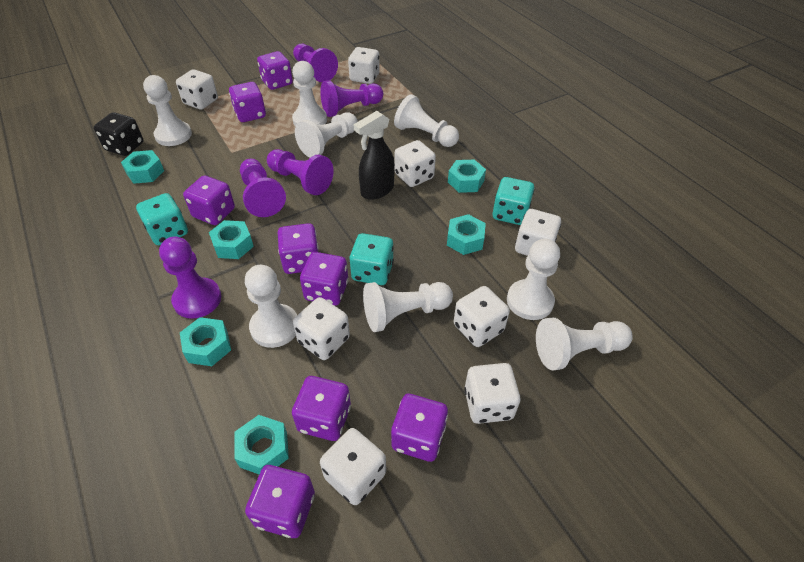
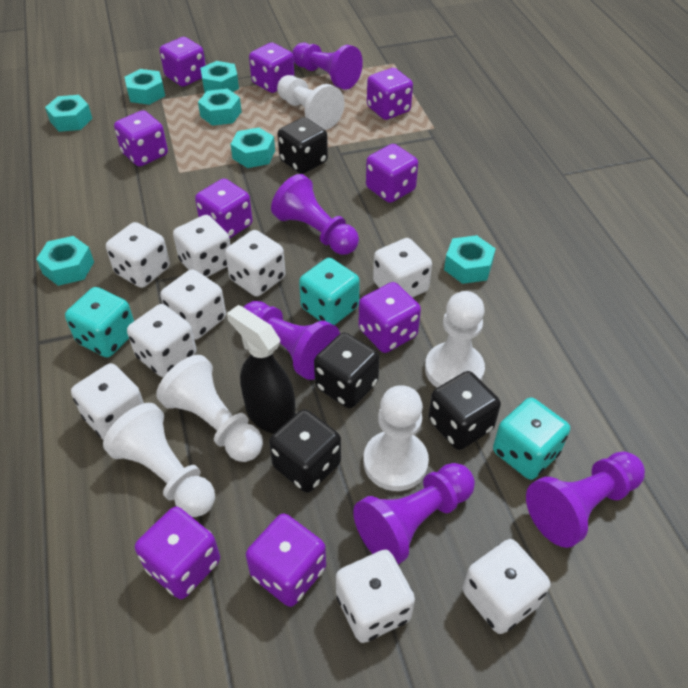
black dice: [94,112,144,156] = 1 -> [269,409,341,493] [278,117,328,174] [314,333,380,408] [428,371,501,450] = 4
purple dice: [183,176,235,225] [229,82,266,122] [245,465,315,538] [257,51,293,90] [278,223,319,274] [292,376,351,441] [300,252,348,306] [391,394,448,462] = 8 -> [114,110,168,167] [135,507,220,599] [159,37,206,87] [195,179,252,238] [246,513,326,607] [249,42,294,93] [358,282,421,353] [366,144,418,203] [367,68,413,120] = 9
turquoise nut: [121,150,164,184] [180,317,231,366] [209,220,254,259] [234,415,289,474] [447,214,486,255] [448,160,486,193] = 6 -> [36,236,94,286] [45,95,92,132] [124,69,165,105] [198,89,242,126] [200,61,239,93] [231,127,275,168] [444,235,496,284] = 7
white dice: [176,69,218,110] [293,297,350,360] [320,428,386,505] [348,47,380,84] [395,140,436,187] [454,286,510,347] [464,363,520,424] [515,209,561,256] = 8 -> [71,363,144,440] [106,222,170,288] [127,304,197,377] [160,269,226,340] [173,215,230,277] [225,230,285,296] [336,549,415,643] [373,238,432,298] [463,539,550,634] = 9
white pawn: [143,75,192,146] [245,265,297,348] [292,61,327,126] [295,112,358,158] [363,282,453,332] [394,94,459,147] [507,239,560,320] [536,318,633,370] = 8 -> [103,403,215,517] [156,355,263,462] [277,75,345,130] [364,385,429,491] [425,291,485,388] = 5

